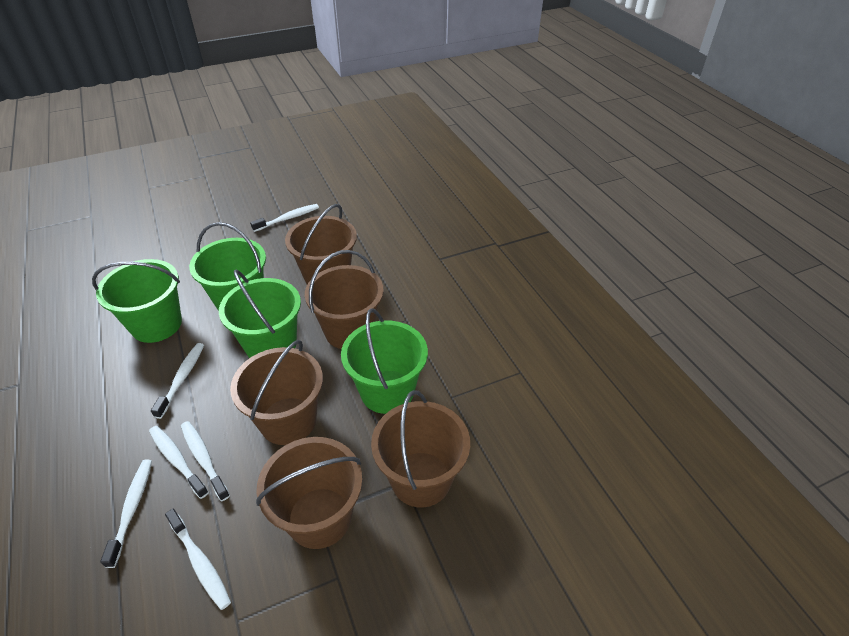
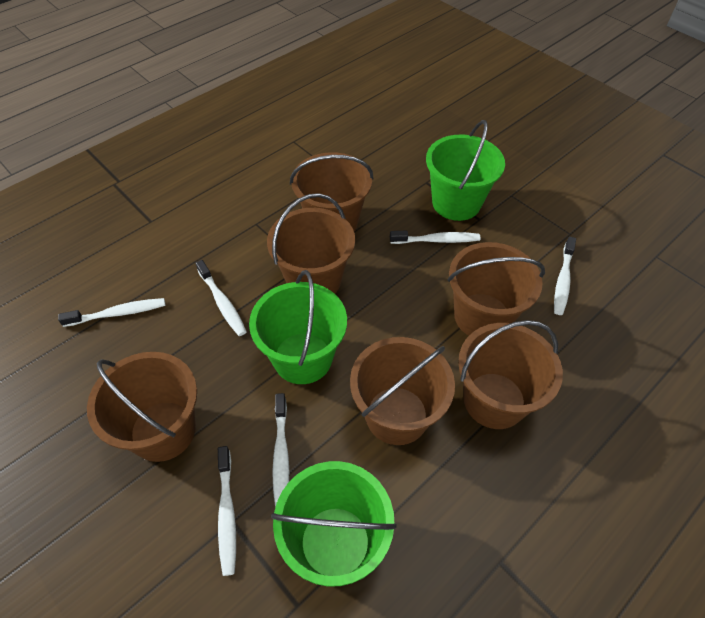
brown bucket: [230,340,323,445] [256,437,362,549] [285,204,357,284] [305,250,384,349] [371,390,470,508] = 5 -> [87,352,197,462] [267,193,355,294] [290,152,373,231] [350,337,455,445] [448,242,545,336] [458,320,563,429] = 6
green bucket: [92,259,182,343] [189,222,266,311] [219,269,301,358] [341,308,428,414] = 4 -> [249,270,347,384] [271,461,397,586] [426,120,505,221] = 3

